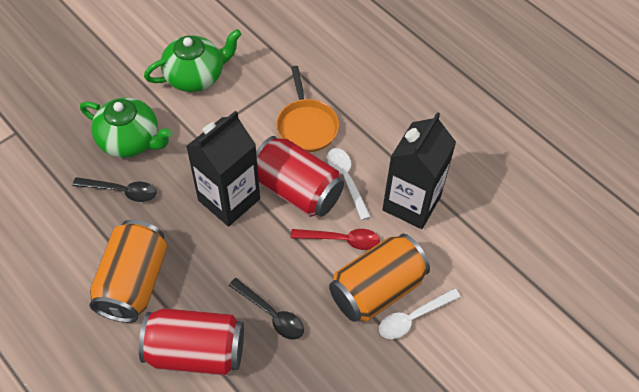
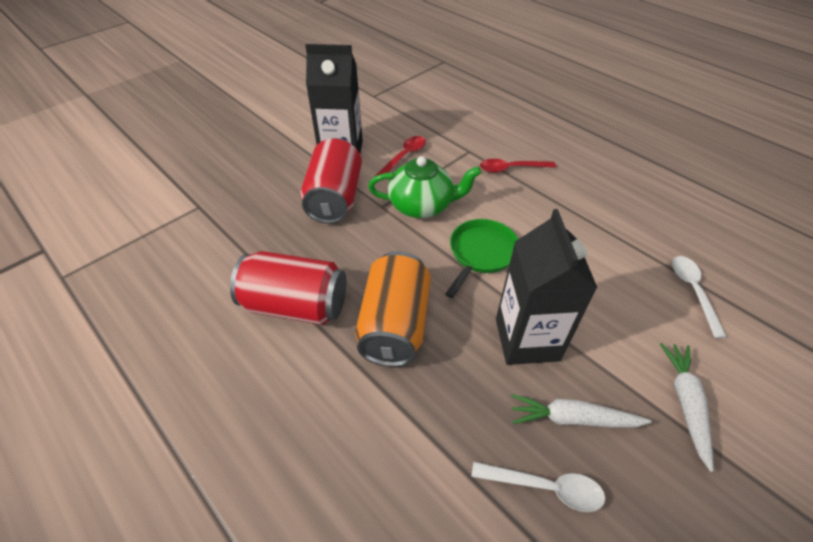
black spoon: [72,177,157,202] [228,278,304,340] = 2 -> none = 0
green pan: none = 0 -> [445,219,518,298] = 1
green teapot: [80,97,172,158] [144,29,241,92] = 2 -> [368,156,482,218] = 1
orange can: [90,220,167,323] [329,234,430,322] = 2 -> [355,251,431,367] = 1
orange pan: [276,66,339,152] = 1 -> none = 0
red spoon: [291,229,380,250] = 1 -> [375,136,426,176] [480,159,556,173] = 2
white carrot: none = 0 -> [511,394,652,427] [660,343,714,472] = 2

